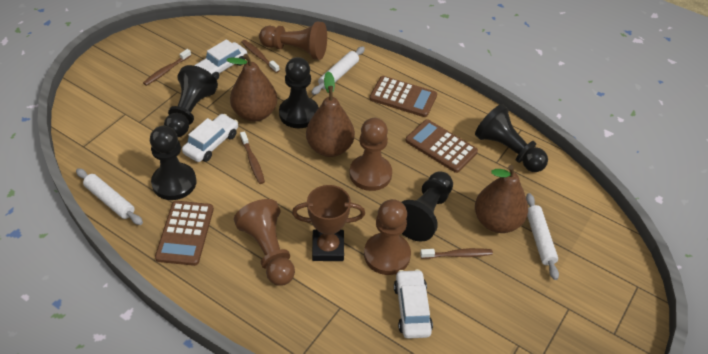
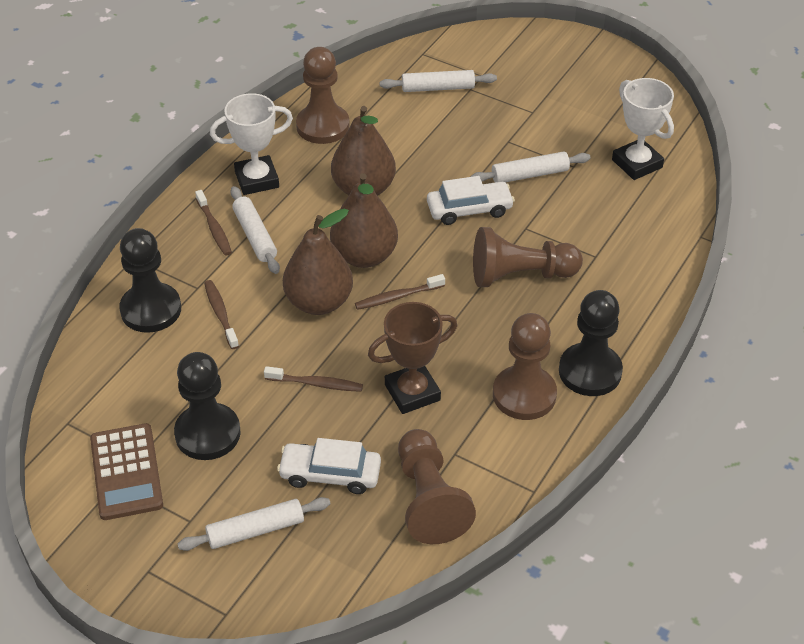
black pawn: [150,126,196,200] [164,65,218,137] [279,57,319,128] [402,172,453,241] [475,104,548,172] = 5 -> [119,228,181,333] [174,352,241,460] [559,290,623,396] = 3
brown calculator: [155,201,214,266] [369,76,437,117] [405,119,478,173] = 3 -> [90,423,163,520] = 1
white car: [182,114,238,162] [194,39,247,80] [394,269,433,339] = 3 -> [277,438,381,494] [427,176,515,225] = 2
white rolling pin: [76,168,143,225] [311,46,365,95] [526,193,559,280] = 3 -> [178,497,331,551] [230,186,280,274] [380,70,497,92] [470,152,591,182] = 4
white trophy: none = 0 -> [210,93,293,195] [612,78,674,180] = 2

